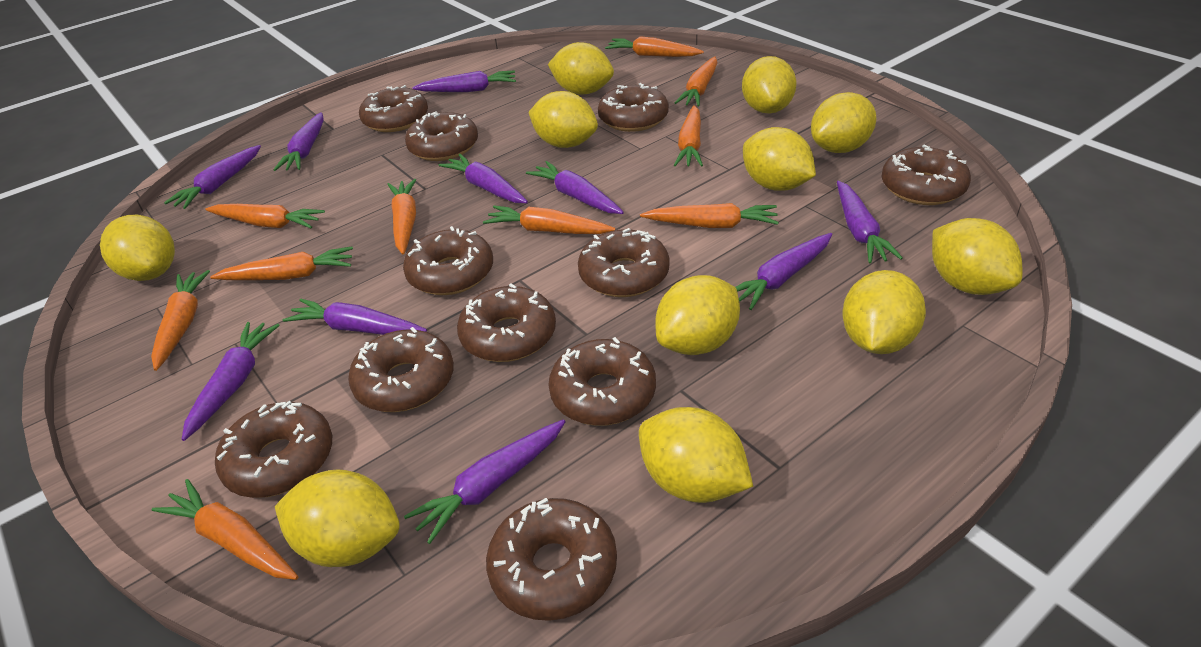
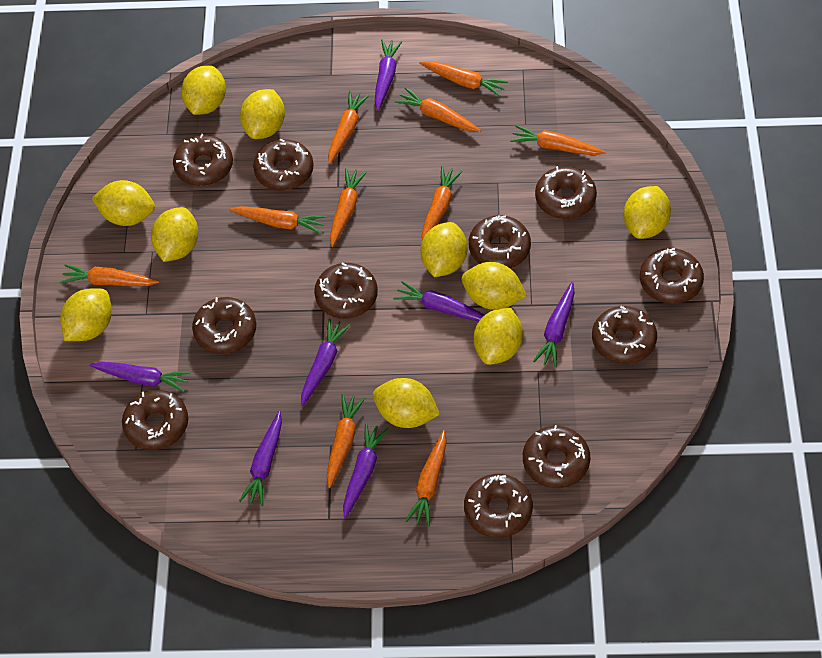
purple carrot: [164,145,261,209] [182,322,280,441] [274,112,324,171] [283,298,427,335] [404,419,566,544] [412,71,516,92] [439,154,528,203] [526,161,624,214] [735,233,832,310] [837,180,903,263] = 10 -> [89,362,191,392] [239,411,282,506] [301,319,351,406] [343,423,389,519] [375,39,402,111] [393,281,484,322] [533,282,575,368] = 7
yellow lemon: [100,215,175,281] [275,470,400,567] [528,91,598,148] [548,42,614,95] [639,407,753,503] [655,275,740,355] [742,56,797,114] [743,127,816,191] [811,92,876,153] [842,270,926,354] [932,218,1023,295] = 11 -> [60,288,112,341] [92,180,155,226] [151,207,198,262] [181,65,226,115] [240,89,285,139] [373,378,440,428] [420,222,467,277] [461,262,527,310] [474,308,523,365] [624,186,671,239] = 10

